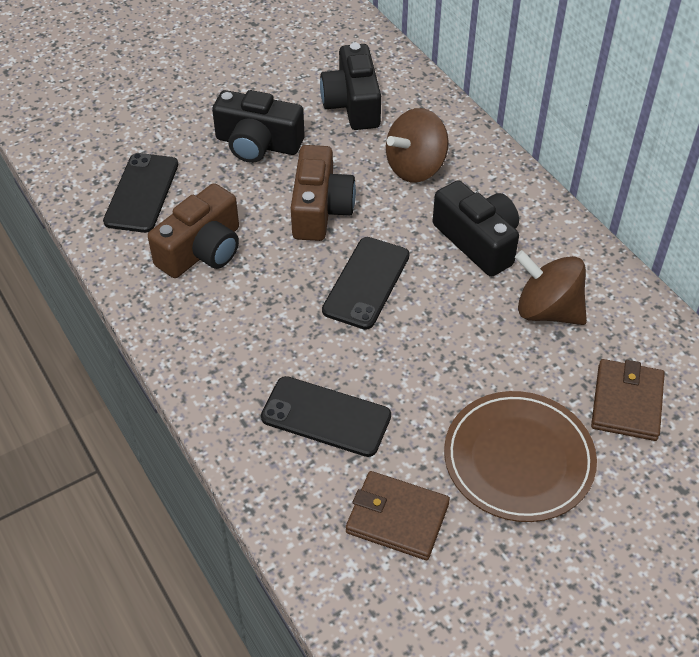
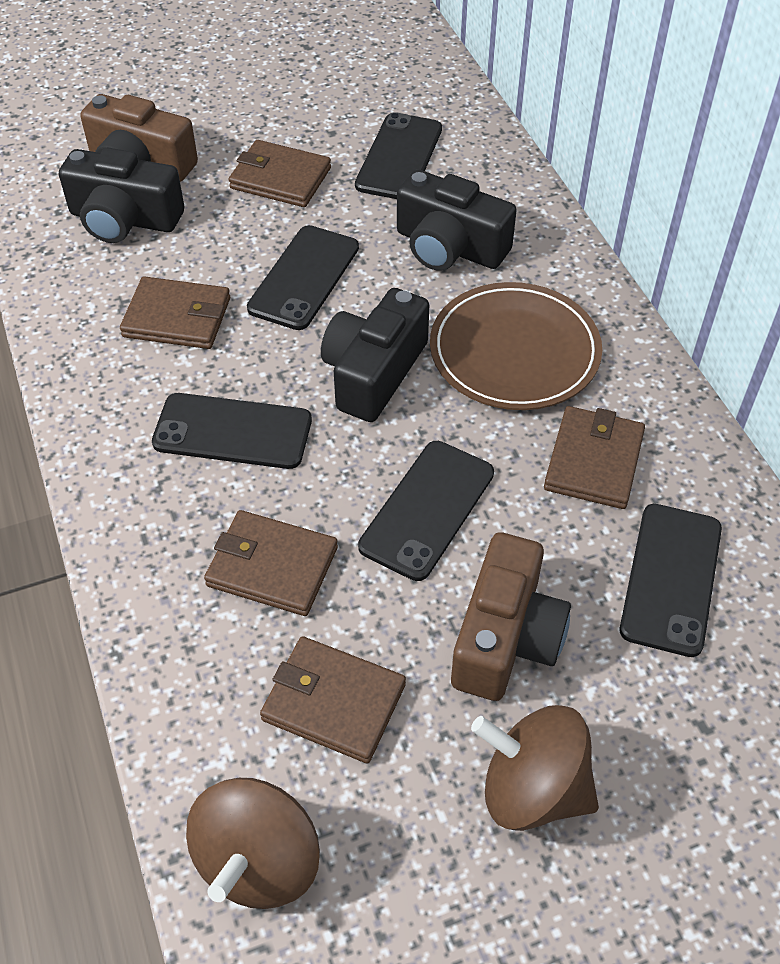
black phone: [103,153,178,233] [261,376,391,457] [322,237,410,330] = 3 -> [152,393,312,469] [247,225,359,330] [355,112,442,199] [358,441,494,581] [620,504,722,657] = 5
brown wallet: [346,471,450,560] [591,359,665,441] = 2 -> [120,276,230,349] [204,510,338,616] [228,140,331,207] [260,636,406,763] [544,406,645,509] = 5

